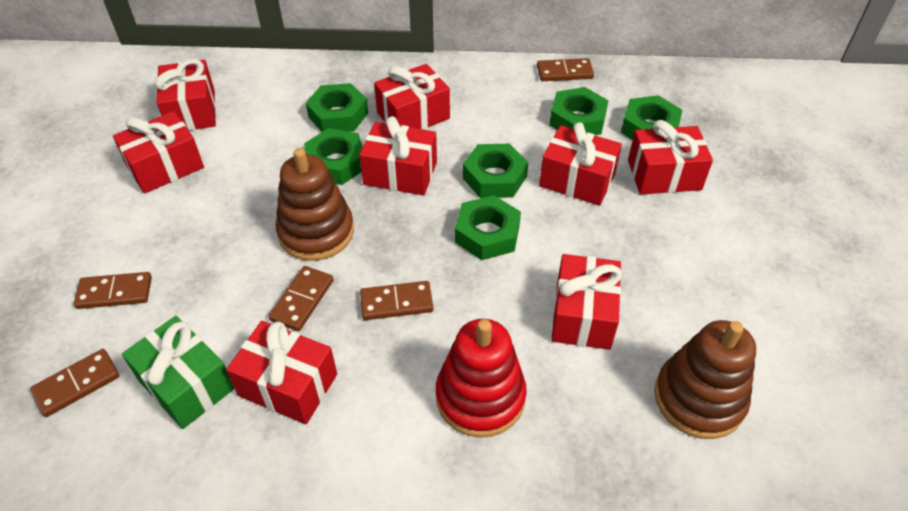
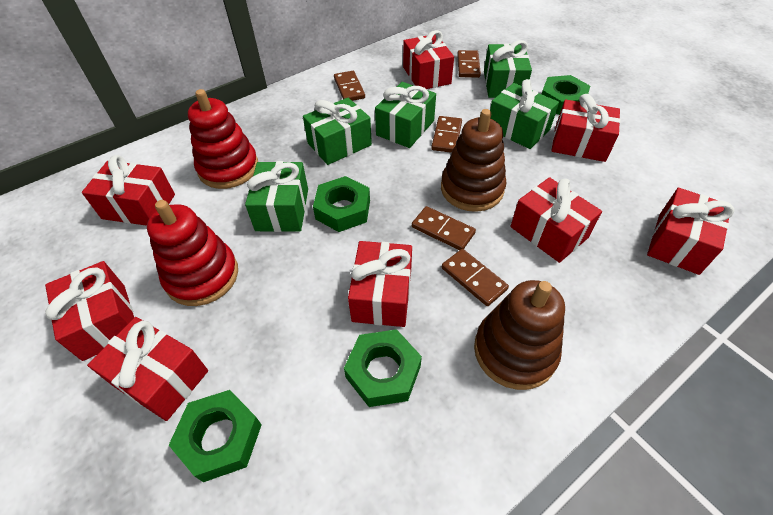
green gift: [122,316,235,429] = 1 -> [245,161,308,232] [303,98,372,165] [375,82,436,148] [484,40,532,98] [490,79,559,149] = 5
green nut: [304,128,363,185] [306,83,368,132] [455,195,521,260] [463,144,528,198] [549,87,609,135] [621,95,682,140] = 6 -> [169,390,262,482] [313,176,370,232] [344,329,422,407] [542,75,590,115] = 4
red stacking toy: [436,319,527,438] = 1 -> [147,200,238,306] [188,89,258,189] = 2

